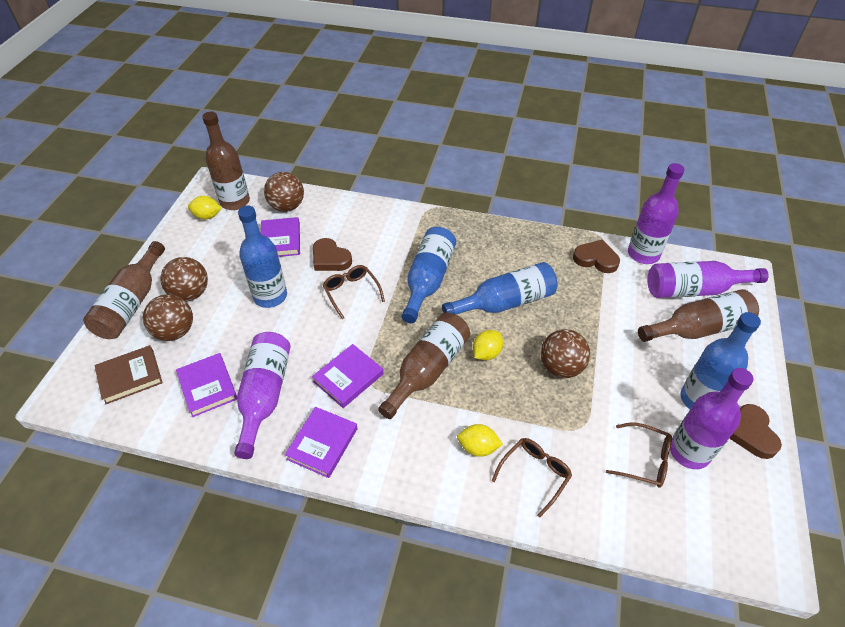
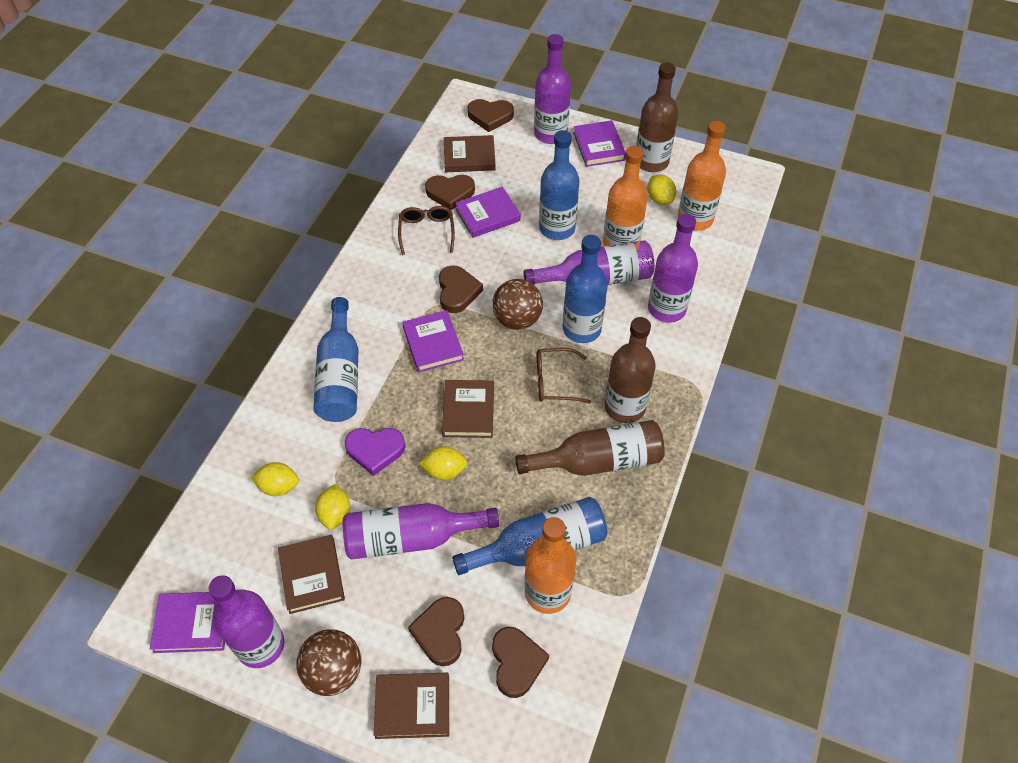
brown ball: [143,294,193,341] [160,257,208,301] [264,172,304,212] [540,329,590,378] = 4 -> [297,629,362,696] [492,279,543,330] = 2
brown book: [94,345,163,404] = 1 -> [278,535,345,614] [374,673,449,739] [442,380,494,438] [444,135,496,172] = 4
brown bottle: [83,241,165,339] [202,112,250,210] [378,313,470,419] [638,289,759,342] = 4 -> [515,420,665,476] [605,317,656,423] [636,62,678,172] = 3
brown glasses: [323,265,385,320] [492,438,572,518] [606,422,672,488] = 3 -> [398,206,455,255] [537,348,591,403] = 2
brown heart: [313,238,352,271] [573,240,620,273] [729,404,782,459] = 3 -> [408,597,464,666] [425,175,475,210] [439,265,483,313] [467,99,514,132] [492,627,549,698] = 5
orange bottle: none = 0 -> [525,517,576,614] [603,146,648,246] [678,121,726,231] = 3
purple bottle: [234,332,291,459] [628,163,684,264] [647,261,769,298] [670,368,754,469] = 4 -> [209,575,284,668] [343,503,499,560] [524,240,654,285] [534,34,571,144] [648,214,698,323] = 5
purple heart: none = 0 -> [345,428,405,476] = 1
yellow lemon: [188,196,222,219] [457,424,503,457] [473,330,503,360] = 3 -> [251,462,299,496] [315,484,350,530] [419,446,467,480] [647,175,676,205] = 4

